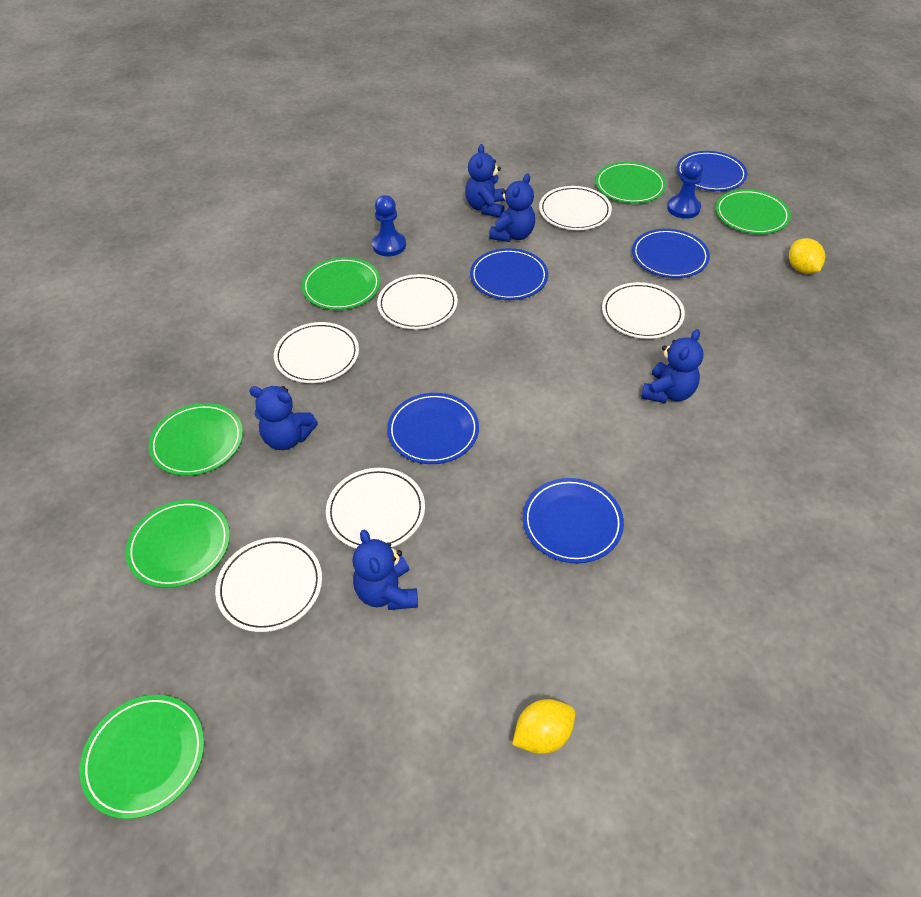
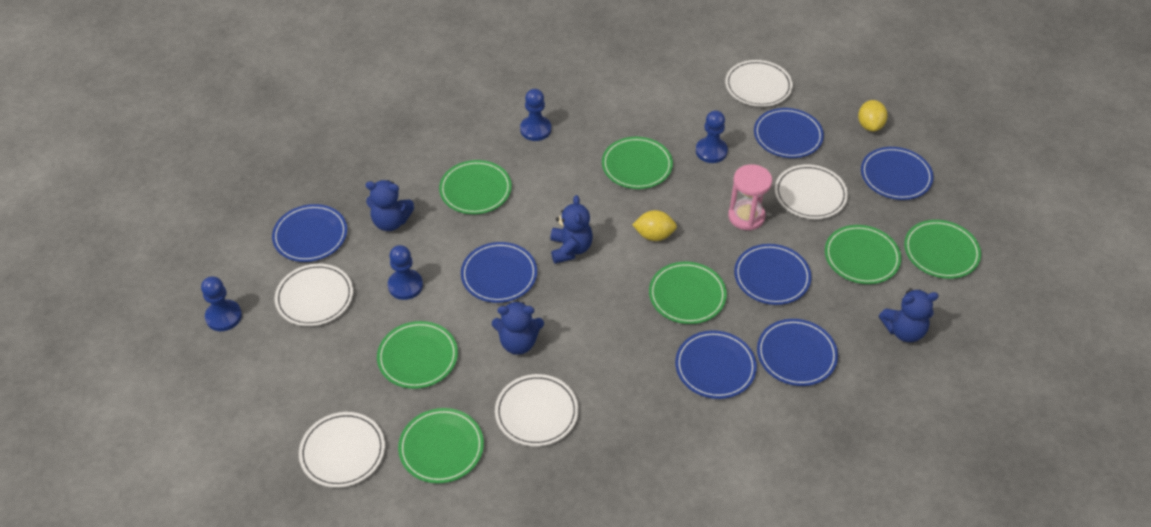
blue pawn: [372,195,406,256] [667,158,703,219] = 2 -> [201,276,242,331] [388,245,423,300] [520,89,551,141] [696,110,728,163] = 4
blue plate: [387,393,479,464] [470,248,548,300] [523,478,624,563] [632,229,710,278] [677,151,747,191] = 5 -> [272,204,347,262] [461,242,537,303] [675,330,757,399] [734,244,811,305] [754,108,824,158] [757,319,838,386] [861,147,934,200] = 7
blue teddy bear: [249,386,318,450] [353,530,418,610] [465,144,505,218] [489,173,535,242] [641,329,703,403] = 5 -> [366,180,414,231] [492,300,544,355] [550,195,593,264] [879,288,939,342] = 4
green plate: [80,695,204,819] [126,500,230,588] [149,403,243,476] [302,257,381,310] [595,162,666,203] [716,189,791,234] = 6 -> [377,321,458,389] [398,408,484,484] [439,160,512,214] [602,137,673,189] [649,262,727,324] [825,225,901,284] [904,220,981,279] = 7
pink hourglass: none = 0 -> [728,164,772,231] = 1
white plate: [215,537,322,632] [274,322,359,383] [326,468,425,549] [377,274,458,329] [539,186,612,230] [602,282,685,339] = 6 -> [275,264,353,326] [299,412,385,488] [495,374,578,446] [725,60,793,107] [775,164,848,219] = 5

